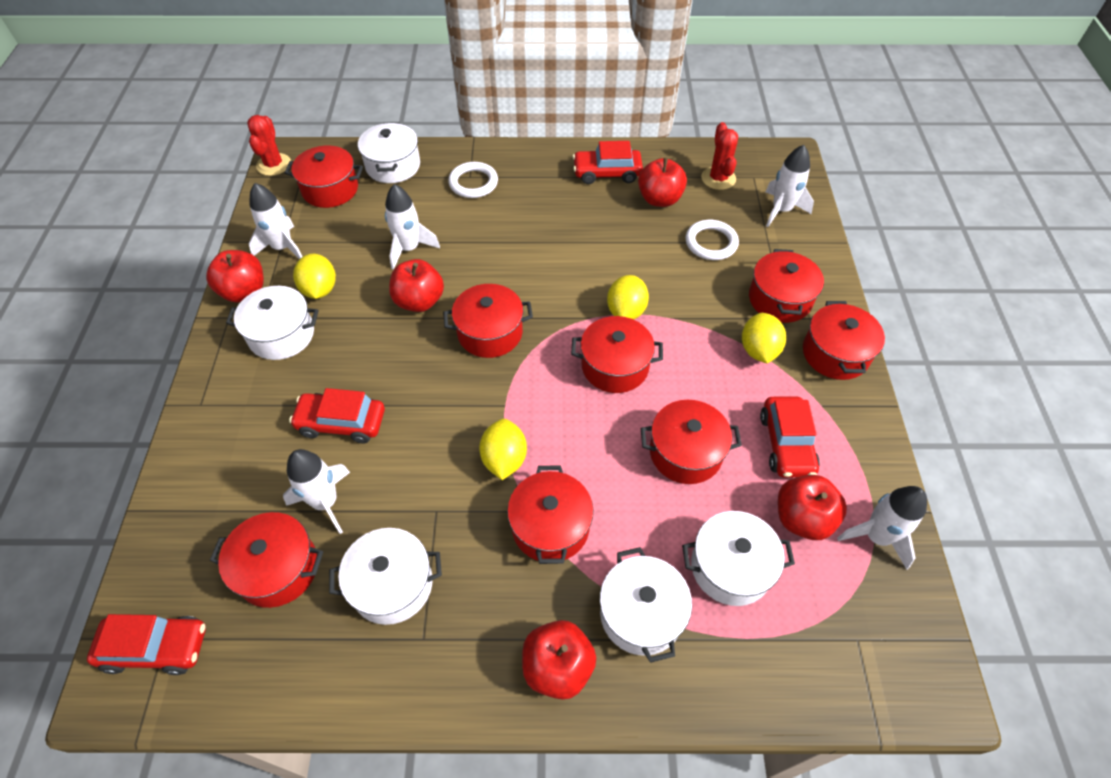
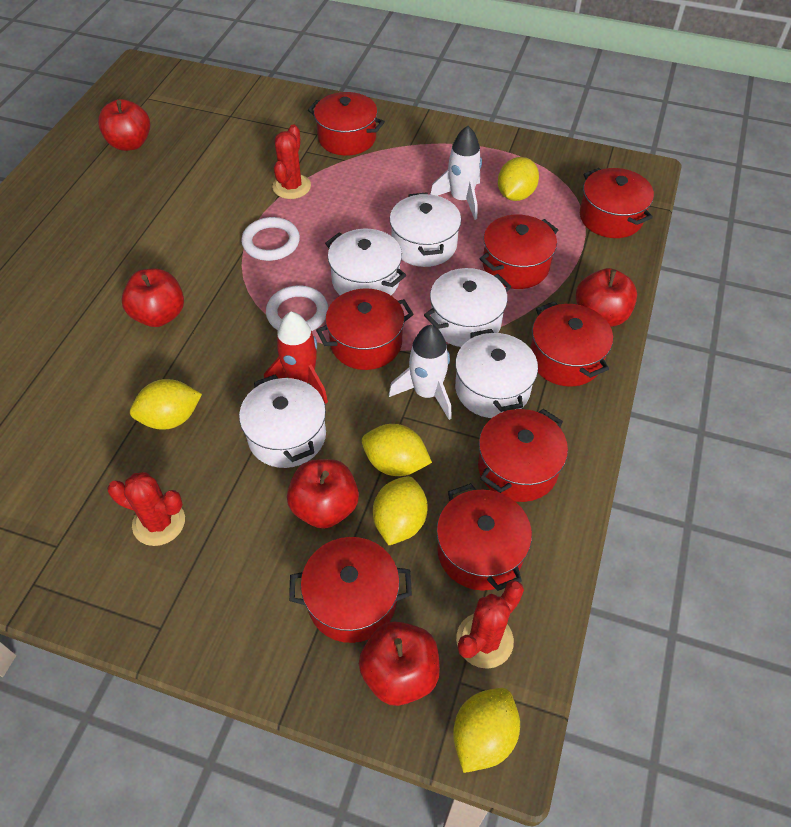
red cactus: [247,115,291,176] [701,122,738,190] = 2 -> [107,472,185,546] [272,124,311,199] [456,580,524,669] = 3
red car: [87,614,206,675] [289,388,385,443] [573,141,643,184] [760,396,820,478] = 4 -> none = 0
red rocket: none = 0 -> [264,312,328,404] = 1
white rocket: [248,183,303,259] [283,449,350,534] [385,184,440,270] [766,145,814,227] [837,486,927,570] = 5 -> [389,325,452,420] [430,126,482,220] = 2
yellow lemon: [293,254,336,299] [479,419,527,480] [607,275,649,320] [742,313,786,364] = 4 -> [130,379,202,430] [362,424,432,476] [373,476,428,545] [453,688,520,773] [498,157,539,201] = 5

